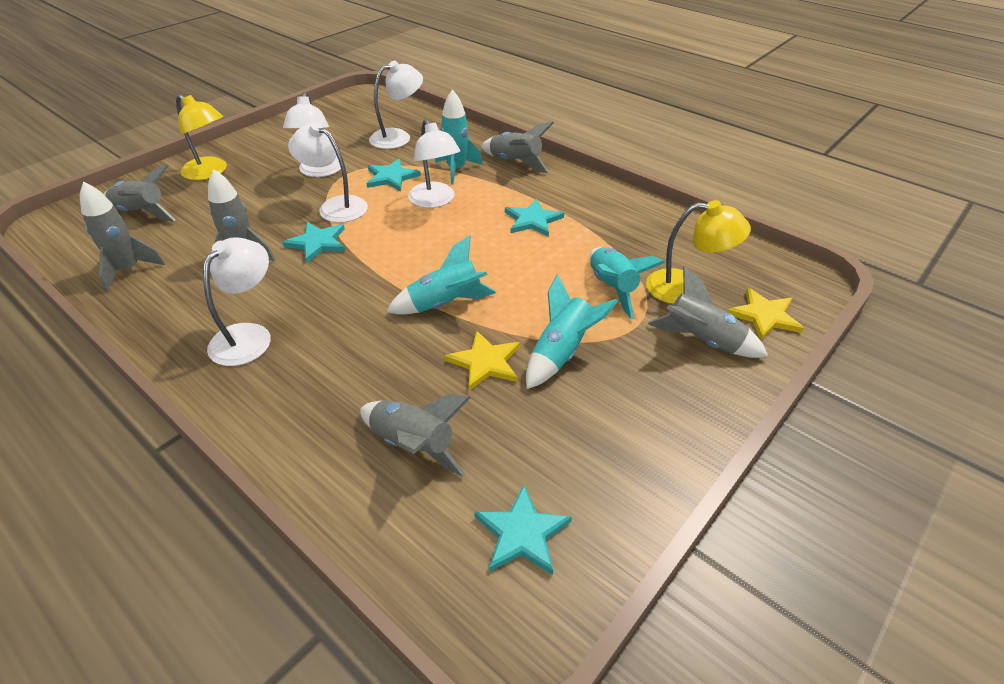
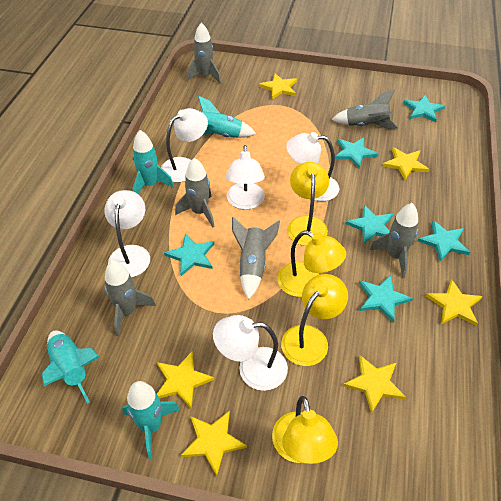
turquoise star: [282,222,346,263] [367,159,421,191] [474,485,572,575] [505,199,564,237] = 4 -> [164,234,214,276] [335,137,378,169] [346,205,393,244] [359,275,413,322] [403,95,445,122] [418,220,470,261] = 6
yellow lamp: [176,94,227,180] [646,200,751,304] = 2 -> [272,396,338,464] [277,231,346,297] [281,274,348,366] [288,162,329,246] = 4
yellow star: [445,331,520,391] [727,288,804,340] = 2 -> [157,351,214,409] [181,411,247,476] [259,73,297,99] [343,355,406,413] [383,147,429,180] [426,279,483,326] = 6

